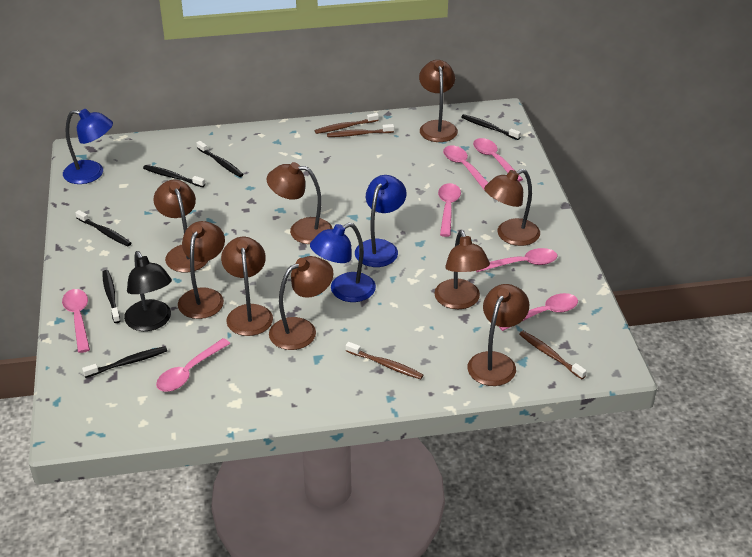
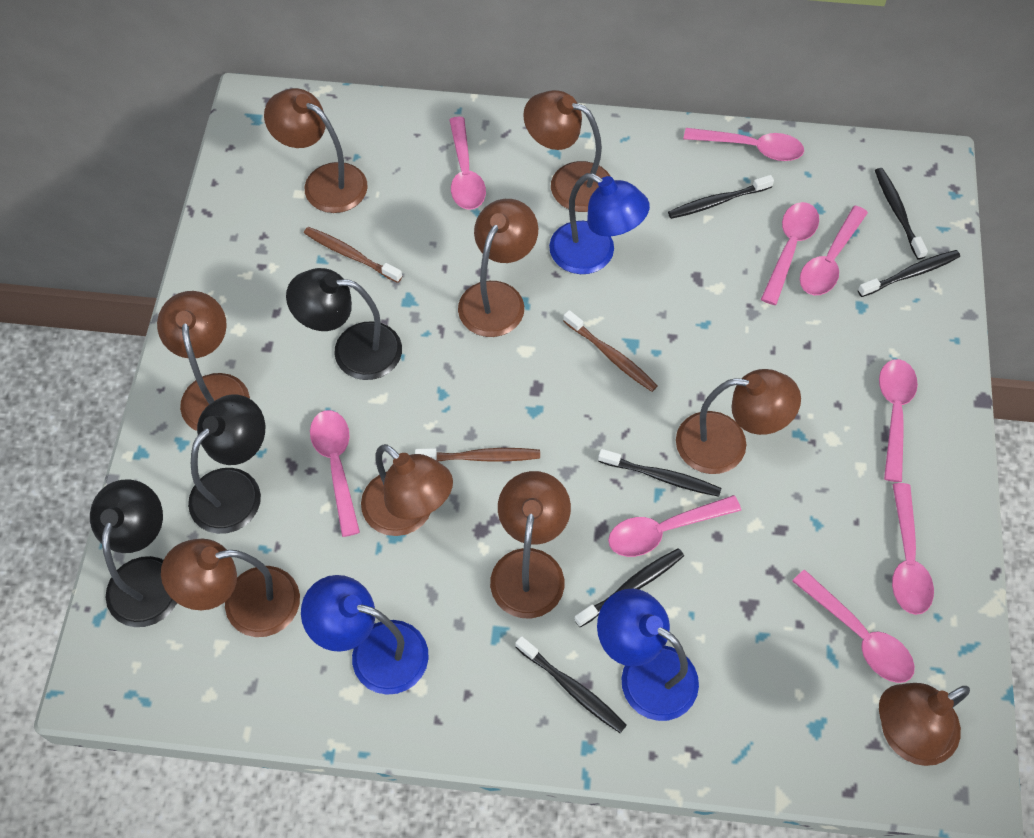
black lamp: [124,251,172,331] = 1 -> [90,479,177,627] [188,394,265,534] [286,268,402,380] = 3
brown toothbrush: [315,113,379,134] [327,124,394,137] [346,342,423,379] [519,331,587,379] = 4 -> [304,227,402,283] [415,448,540,462] [563,310,658,392] = 3
pink spoon: [62,289,90,353] [156,338,231,392] [438,183,461,237] [443,145,488,190] [473,138,523,182] [476,248,558,272] [499,293,578,331] = 7 -> [310,410,360,537] [449,117,486,210] [608,495,741,557] [684,128,804,161] [761,202,819,305] [793,570,915,683] [800,206,868,295] [879,359,918,482] [892,483,934,615] = 9

